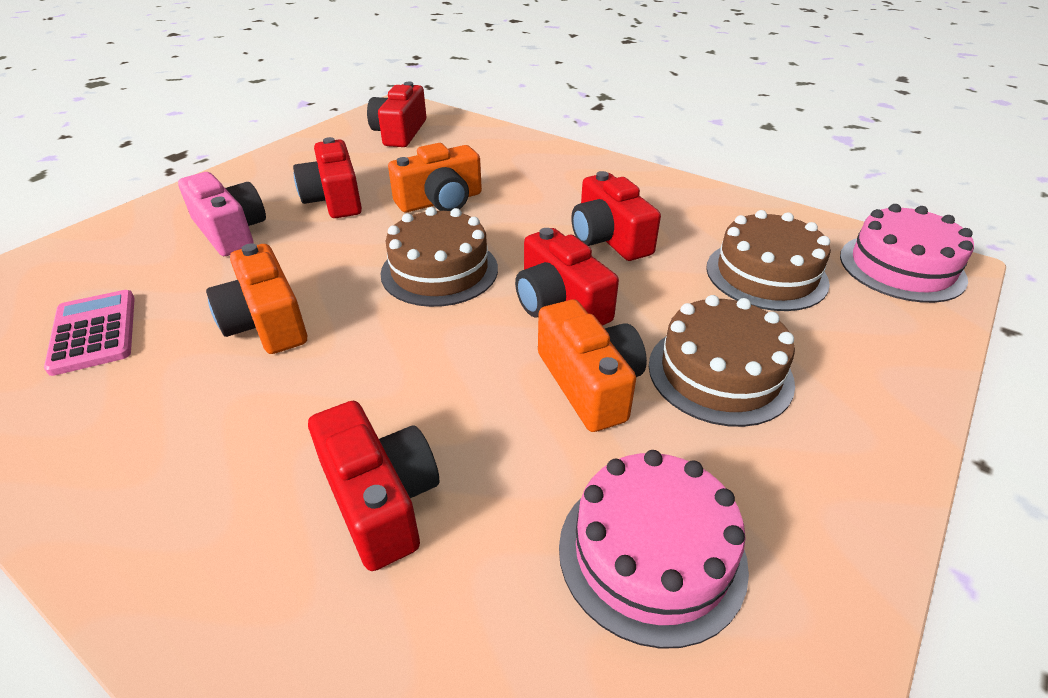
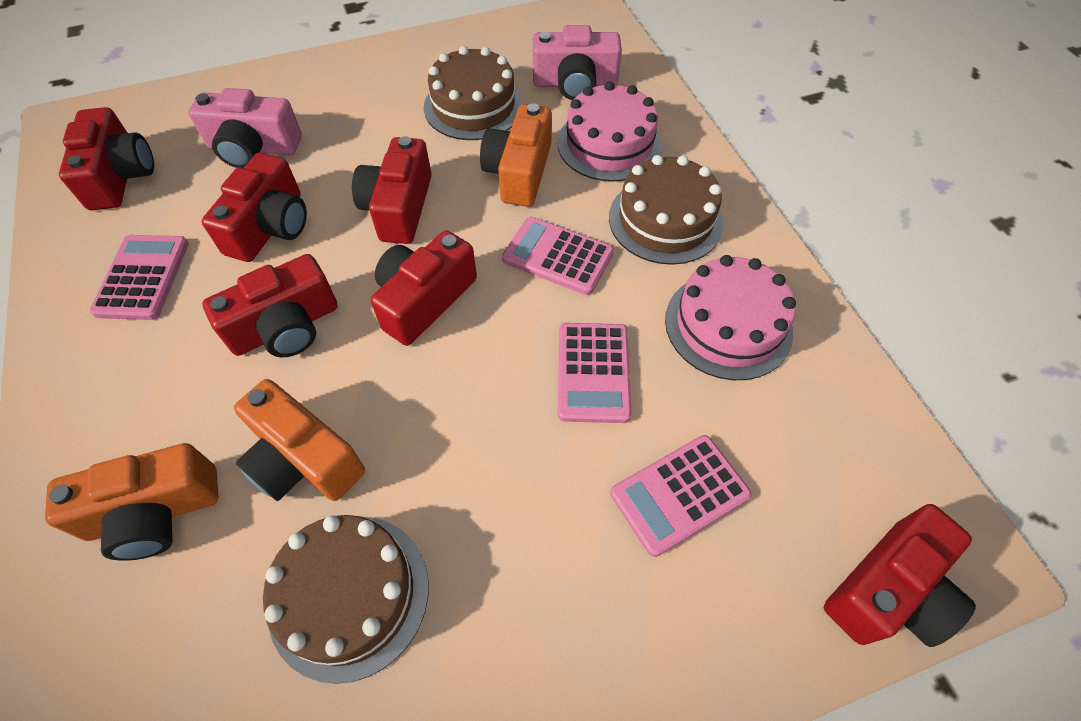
pink calculator: [44,290,135,376] = 1 -> [90,235,189,320] [502,217,614,295] [558,323,632,423] [610,435,752,557] = 4
pink camera: [178,172,266,256] = 1 -> [188,88,302,168] [533,25,622,100] = 2
red camera: [293,137,362,218] [308,401,439,571] [367,82,426,147] [515,228,619,326] [571,171,661,261] = 5 -> [59,107,154,210] [202,153,307,262] [202,254,338,357] [352,136,432,244] [371,230,477,346] [824,504,976,647] = 6

